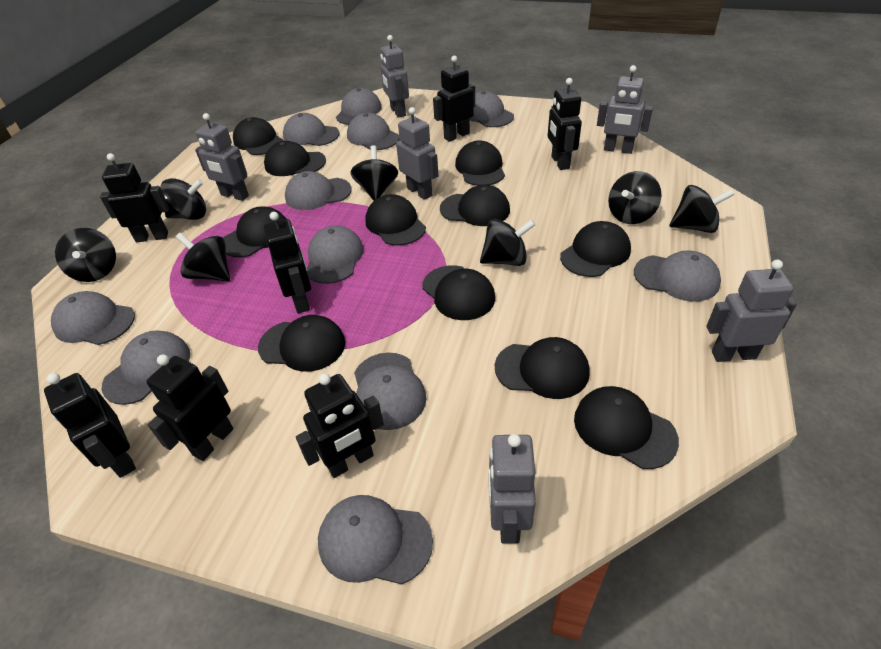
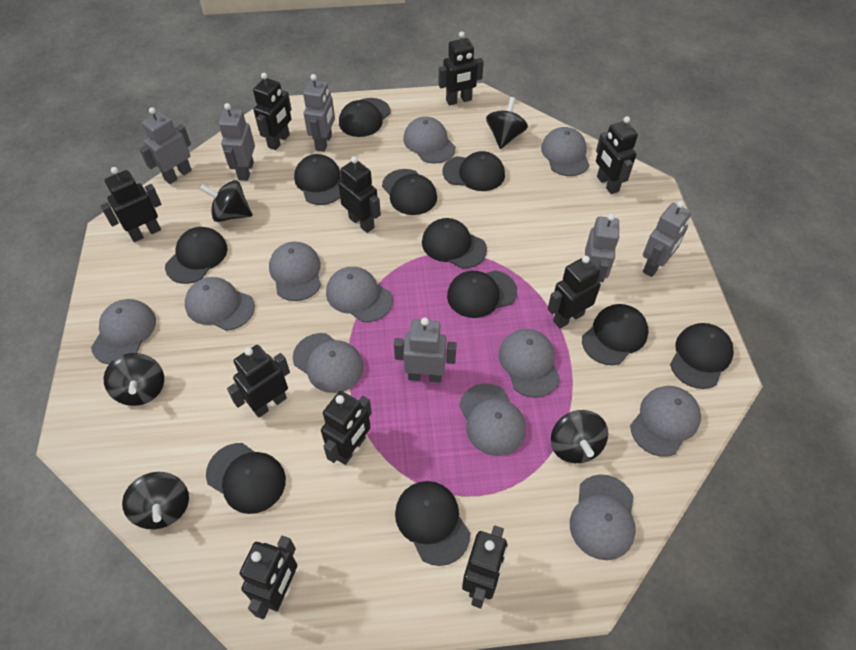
black robot: [44,373,136,478] [100,153,169,243] [146,354,233,461] [264,212,311,313] [296,373,384,478] [433,56,475,142] [548,78,582,170] = 7 -> [101,167,162,242] [227,345,290,418] [240,536,297,619] [253,73,292,150] [321,391,372,465] [338,156,381,233] [438,31,484,105] [462,526,507,608] [548,256,601,328] [596,116,638,194] = 10
black spinning top: [55,228,116,282] [160,178,206,220] [175,233,230,281] [350,145,398,201] [480,219,535,266] [608,171,662,224] [670,185,735,233] = 7 -> [104,353,164,406] [122,472,189,529] [200,180,253,222] [486,97,528,149] [551,410,608,463] = 5

